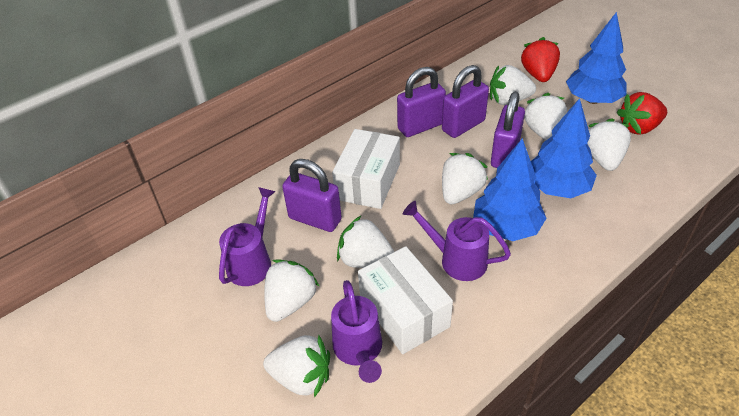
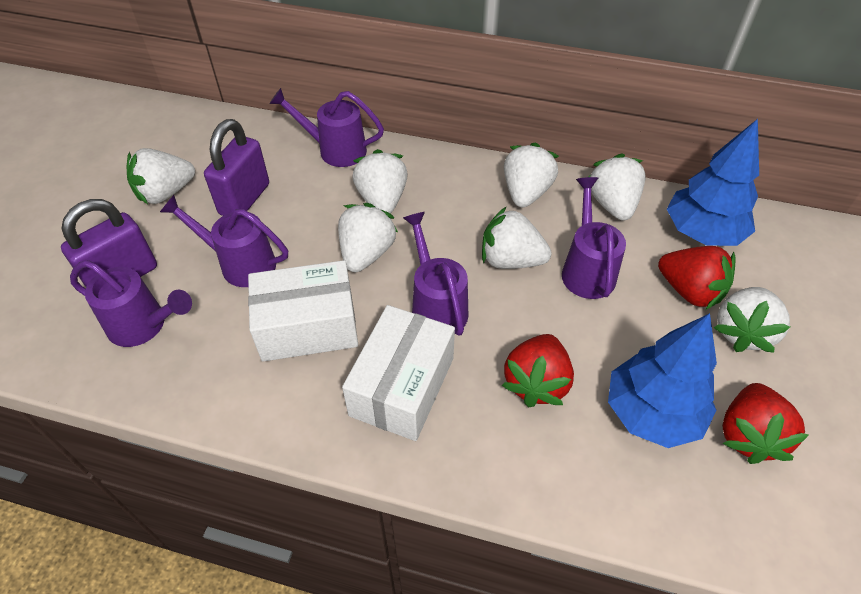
blue tree: [473,138,546,241] [531,98,597,198] [566,12,627,104] = 3 -> [608,313,717,448] [667,119,759,246] = 2
purple padlock: [282,159,342,232] [397,67,446,137] [442,65,489,138] [491,92,525,168] = 4 -> [61,199,157,287] [204,119,269,216] = 2
purple watering can: [219,187,276,286] [331,280,382,383] [403,201,511,281] = 3 -> [70,260,192,347] [160,195,288,287] [269,88,384,167] [403,212,468,336] [562,177,626,299] = 5
red strawberry: [521,37,560,82] [617,92,667,135] = 2 -> [502,334,574,407] [658,246,735,310] [722,383,809,464] = 3

